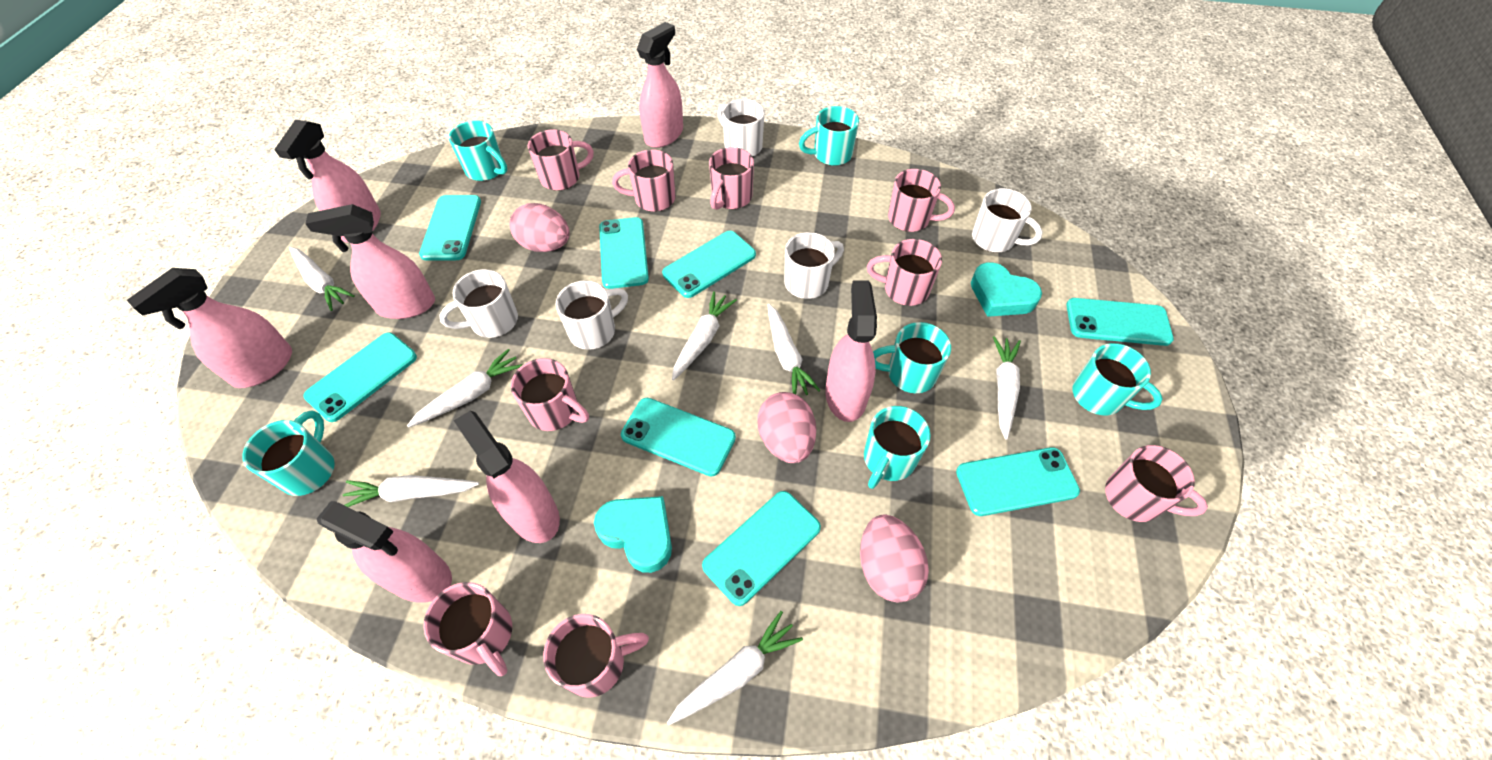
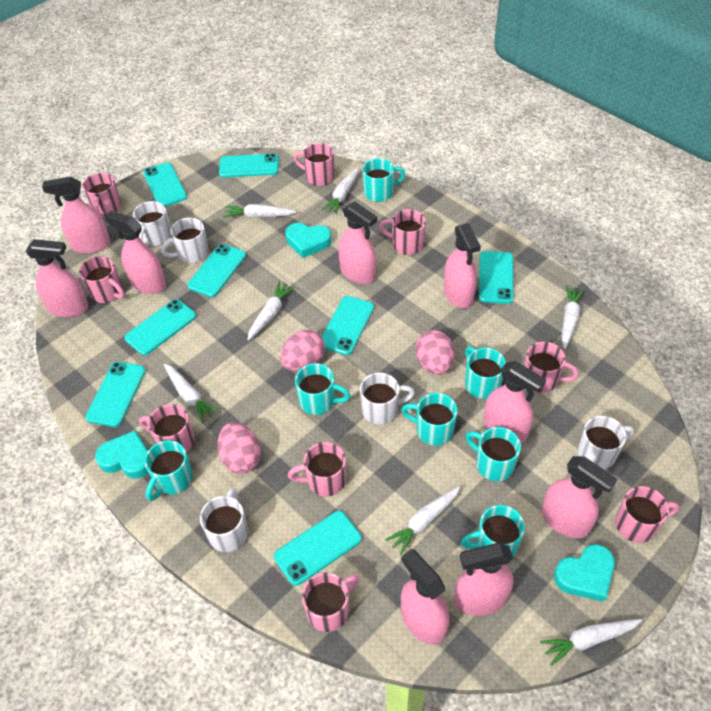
pink spray bottle: [127,268,292,388] [274,120,381,242] [305,204,435,319] [317,501,452,603] [454,411,560,543] [637,22,683,148] [825,281,877,422] = 7 -> [26,239,88,317] [42,176,110,254] [105,211,166,294] [338,201,377,284] [401,549,450,645] [444,223,481,309] [454,543,514,616] [483,361,546,443] [542,456,618,539] = 9
turquoise heart: [594,496,672,573] [971,263,1042,317] = 2 -> [95,431,148,479] [285,223,331,258] [554,544,615,602] = 3
turquoise mug: [242,410,335,496] [449,120,507,181] [799,106,859,166] [864,406,931,489] [873,322,951,393] [1073,343,1163,415] = 6 -> [145,440,193,501] [295,363,351,415] [362,158,405,202] [401,393,457,446] [461,505,525,556] [465,346,506,399] [465,427,521,481] = 7

